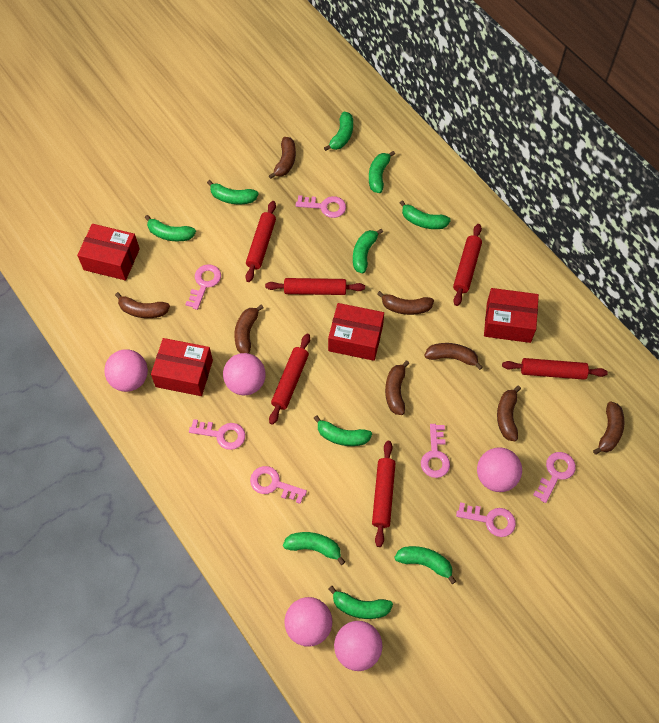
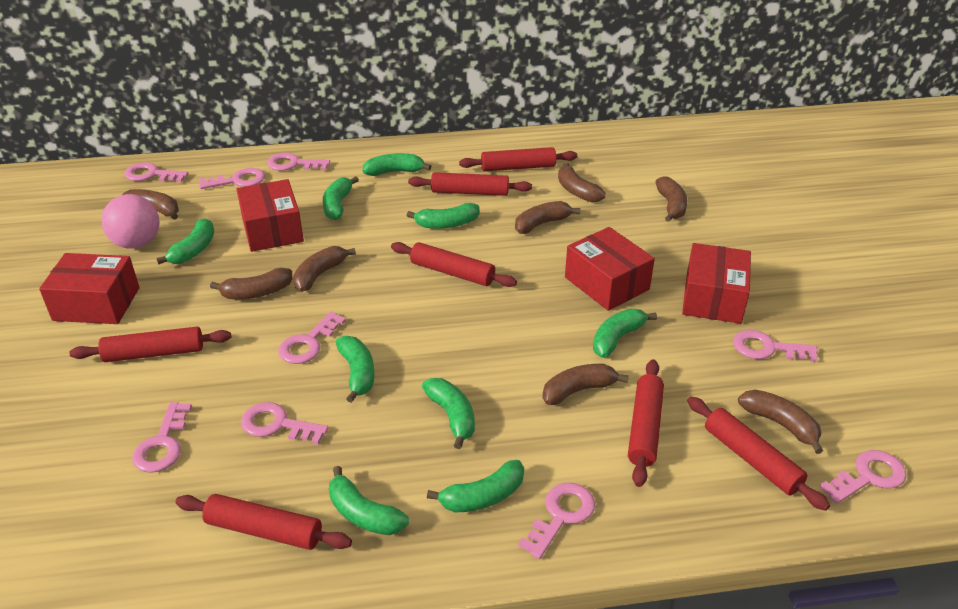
green banana: [145,215,196,241] [207,180,259,204] [283,532,345,565] [313,415,372,446] [324,112,353,151] [328,586,393,619] [353,228,383,273] [369,151,395,193] [394,546,456,584] [400,200,451,229] = 10 -> [156,218,214,264] [323,176,359,220] [329,466,409,535] [336,336,375,403] [363,153,432,176] [406,203,479,229] [422,378,475,449] [427,460,524,512] [593,309,657,358] = 9
pink ball: [104,349,148,392] [223,353,266,395] [284,597,332,647] [334,621,383,671] [477,447,522,492] = 5 -> [101,194,160,249] = 1
pink key: [185,264,221,310] [189,419,245,450] [250,466,307,504] [296,195,346,218] [421,424,450,478] [456,502,516,537] [533,452,576,503] = 7 -> [124,162,189,182] [132,402,192,473] [199,168,265,189] [241,402,329,445] [267,153,330,171] [278,311,346,364] [519,483,595,559] [733,330,818,362] [820,450,906,504] = 9
red rolling pin: [245,201,276,282] [265,278,365,295] [269,333,310,425] [372,441,396,547] [453,224,482,306] [502,358,608,380] = 6 -> [69,327,231,362] [175,494,352,550] [391,242,517,287] [408,172,532,196] [459,147,577,171] [628,359,664,487] [687,397,830,511] = 7

